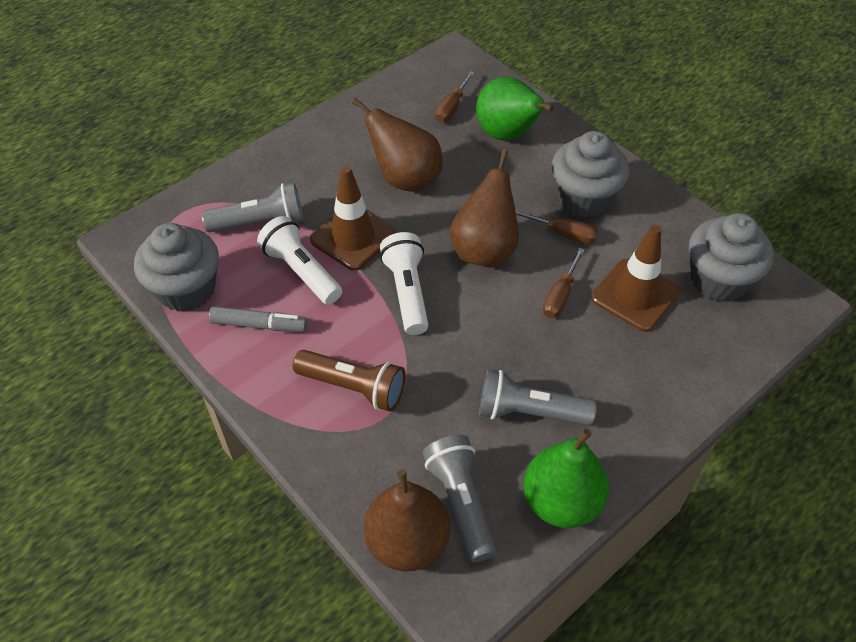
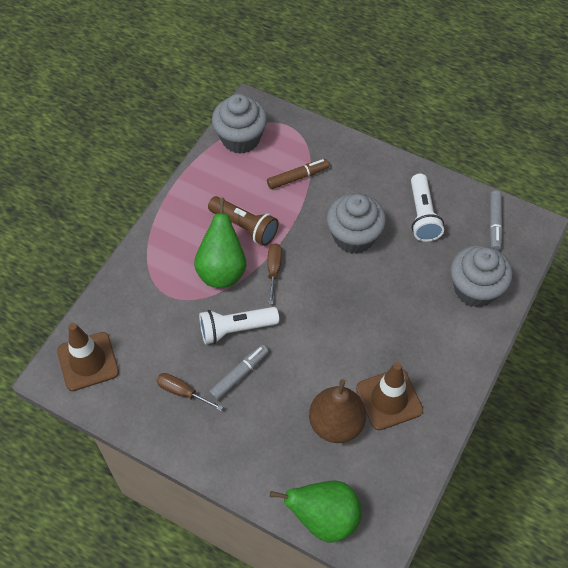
brown marker: none = 0 -> [267,159,329,189] = 1
brown pear: [352,98,443,192] [364,469,450,572] [450,149,519,268] = 3 -> [309,379,366,443] = 1
brown screwdriver: [435,71,475,123] [515,210,598,244] [543,248,585,318] = 3 -> [156,373,223,411] [268,243,282,304] = 2
grey flashlight: [202,183,303,232] [423,435,496,562] [479,370,597,426] = 3 -> none = 0
grey marker: [209,306,307,332] = 1 -> [209,344,269,401] [489,190,503,251] = 2

